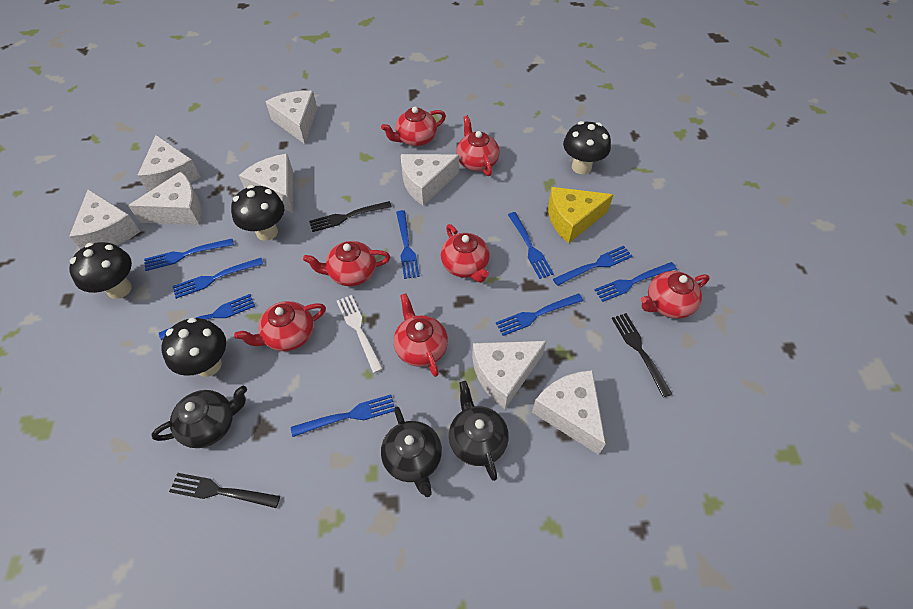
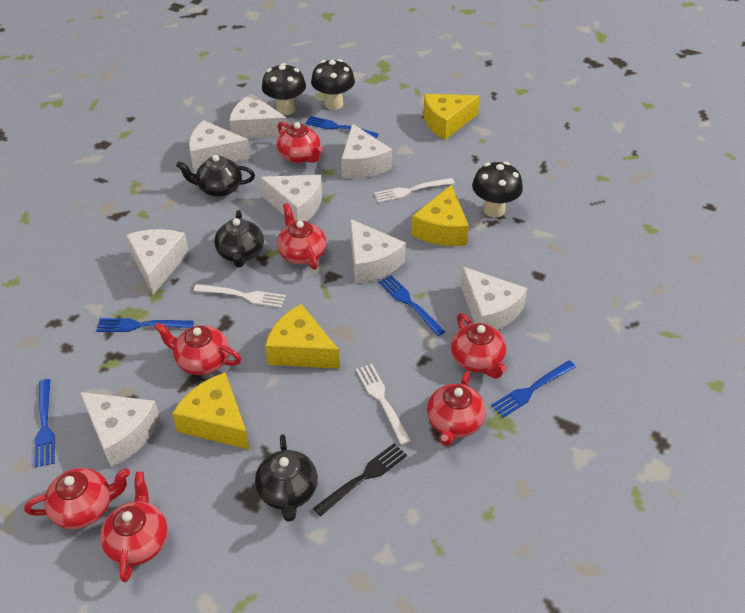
black fork: [169,473,280,508] [309,201,392,232] [612,313,672,398] = 3 -> [313,443,407,517] = 1
black mushroom: [69,242,132,299] [161,317,226,377] [231,185,284,241] [563,121,611,174] = 4 -> [262,63,306,115] [311,59,355,110] [472,162,523,217] = 3
blue fork: [144,239,234,271] [159,294,255,340] [173,258,263,299] [291,394,394,437] [396,210,420,279] [496,293,583,336] [508,212,554,279] [553,246,633,286] [594,262,677,302] = 9 -> [34,379,55,467] [96,318,194,332] [305,116,379,138] [378,275,446,336] [491,360,576,418] = 5
white fork: [337,295,383,373] = 1 -> [193,284,286,308] [356,364,411,445] [374,178,455,203] = 3
yellow cheese: [548,187,614,243] = 1 -> [172,372,250,450] [265,304,340,369] [411,185,469,246] [423,94,480,140] = 4

